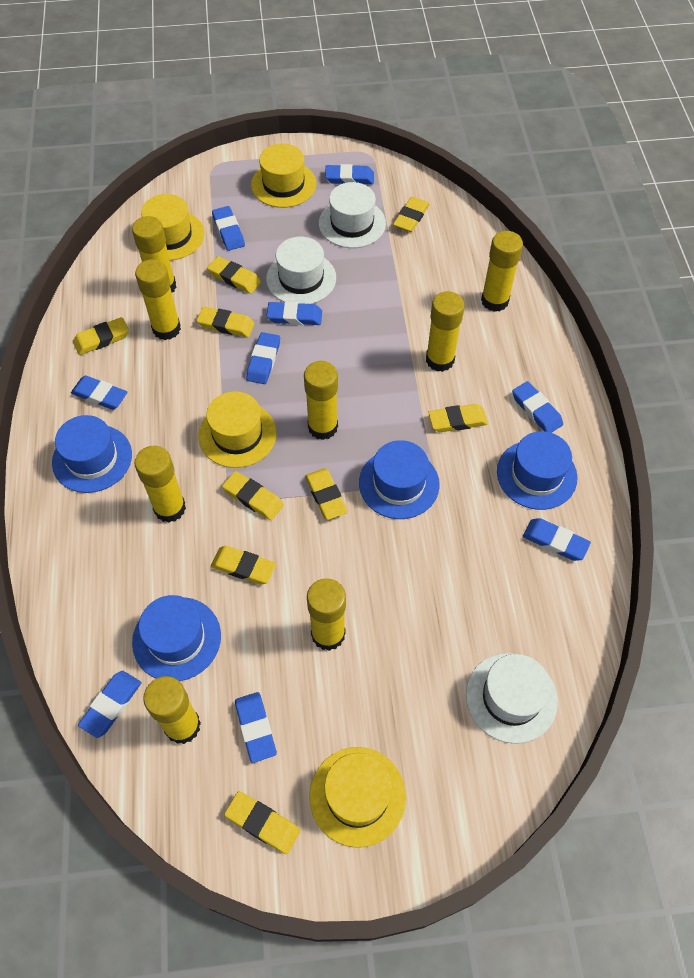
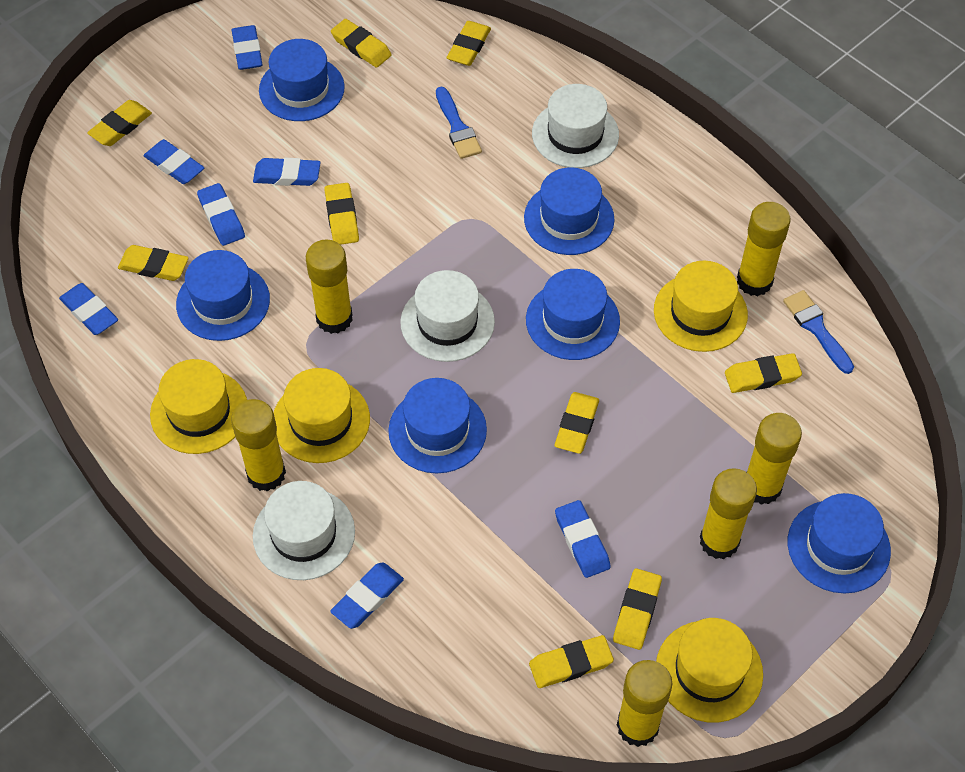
blue brush: none = 0 -> [436,87,482,159] [783,290,854,374] = 2
blue eraser: [71,375,128,410] [78,671,141,738] [212,206,245,251] [235,692,277,763] [246,332,280,384] [267,301,322,325] [325,164,374,184] [512,381,563,433] [523,518,591,561] = 9 -> [59,283,118,335] [143,139,204,184] [197,183,245,246] [232,25,263,70] [253,158,321,186] [330,562,404,629] [555,500,611,578] = 7
blue hat: [52,415,132,493] [132,595,221,681] [359,440,440,519] [497,431,577,510] = 4 -> [176,250,270,341] [259,39,345,121] [388,378,487,473] [524,167,615,255] [526,269,620,360] [788,493,891,594] = 6
yellow glue stick: [132,216,176,292] [134,446,186,523] [135,259,181,340] [143,676,201,744] [304,361,338,440] [307,578,346,651] [426,291,465,372] [481,231,523,312] = 8 -> [231,399,286,491] [306,239,353,334] [617,660,672,747] [700,468,757,560] [737,202,791,296] [747,413,802,505] = 6

